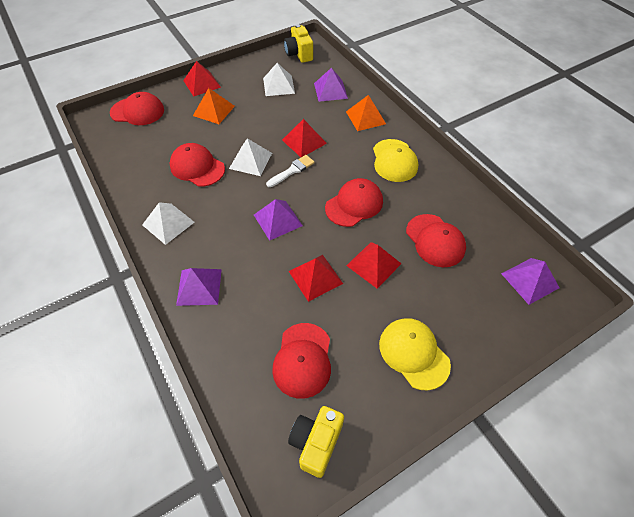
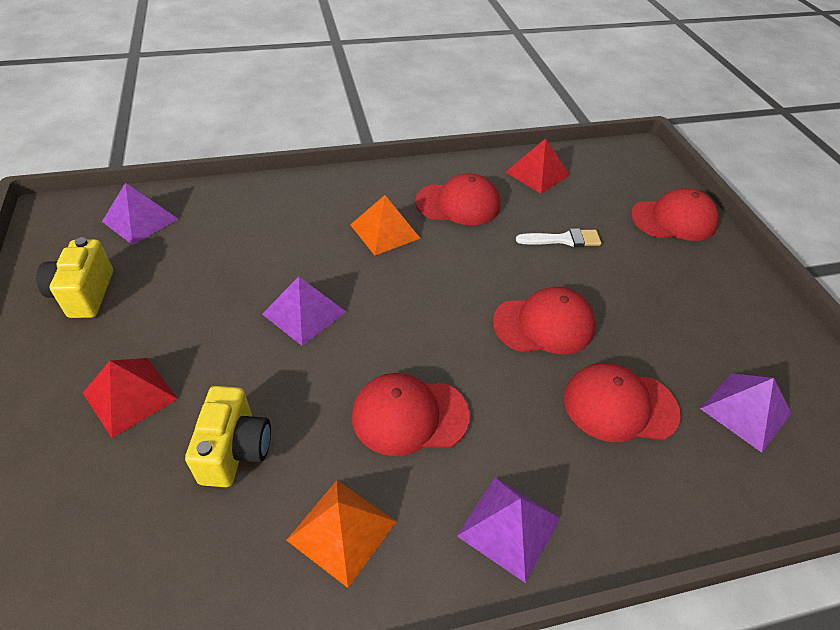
red pyramid: [183,61,221,96] [282,119,327,157] [289,255,343,302] [346,242,401,289] = 4 -> [83,358,178,438] [506,139,570,194] = 2
white pyramid: [142,202,195,245] [229,138,272,176] [263,63,295,96] = 3 -> none = 0
yellow cap: [373,139,418,182] [379,318,451,391] = 2 -> none = 0

